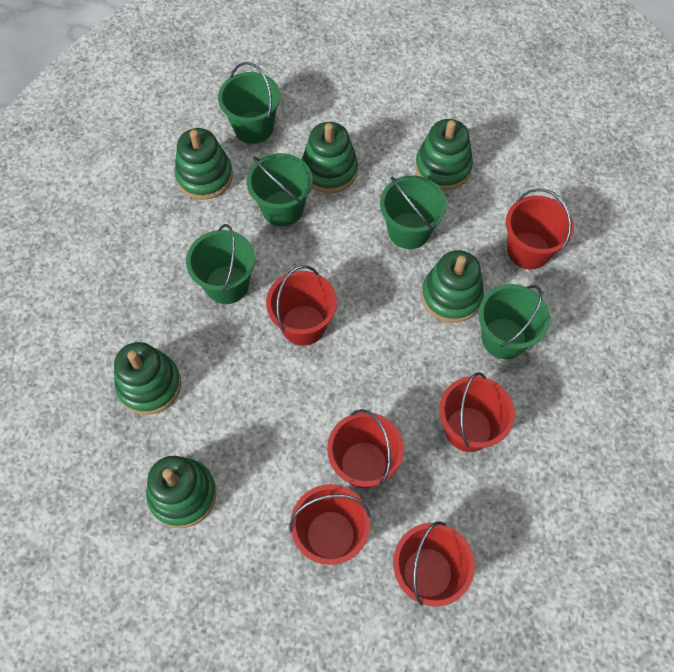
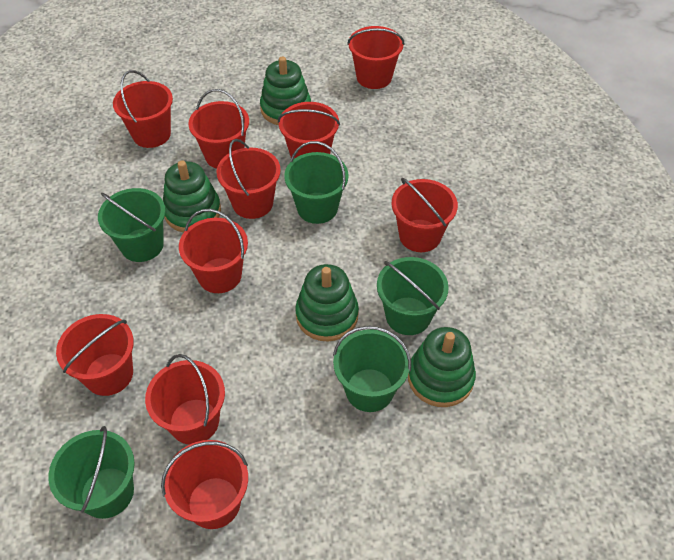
green stacking toy: [114,342,181,415] [146,456,217,528] [174,128,233,200] [302,122,358,193] [415,119,473,191] [422,250,484,323] = 6 -> [163,160,221,233] [260,56,311,125] [295,264,359,342] [408,327,476,407] = 4
red bucket: [266,265,337,346] [290,484,371,565] [327,409,404,488] [393,521,475,607] [439,372,515,452] [506,188,574,269] = 6 -> [56,314,134,396] [113,70,173,148] [145,354,225,445] [161,440,248,529] [179,209,248,293] [188,89,249,169] [216,139,281,219] [278,102,340,159] [347,26,404,89] [391,178,458,252] = 10

